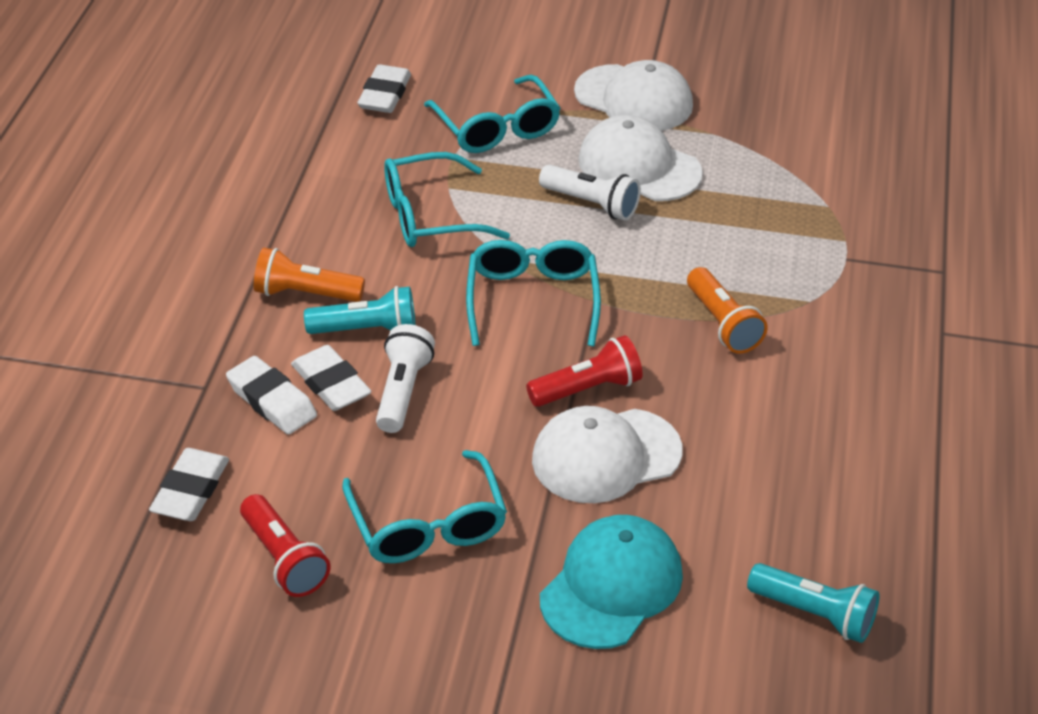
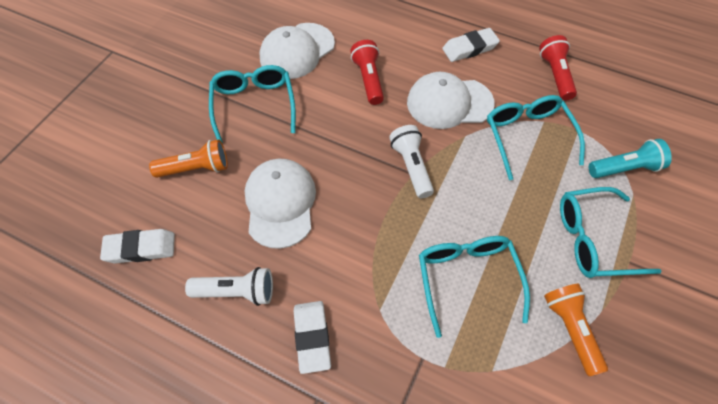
turquoise cap: [540,515,683,649] = 1 -> none = 0
turquoise flashlight: [304,286,415,334] [747,563,879,643] = 2 -> [589,139,672,178] = 1
white eraser: [149,448,229,521] [226,356,317,434] [291,345,372,411] [357,64,411,113] = 4 -> [100,229,175,263] [294,301,331,374] [442,28,500,62] = 3

